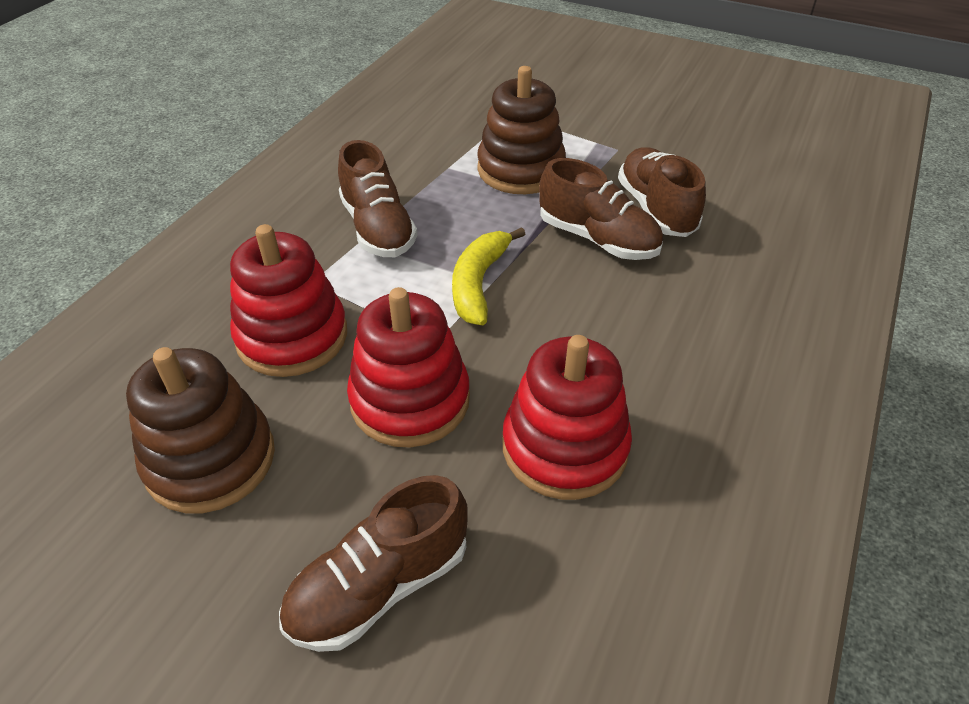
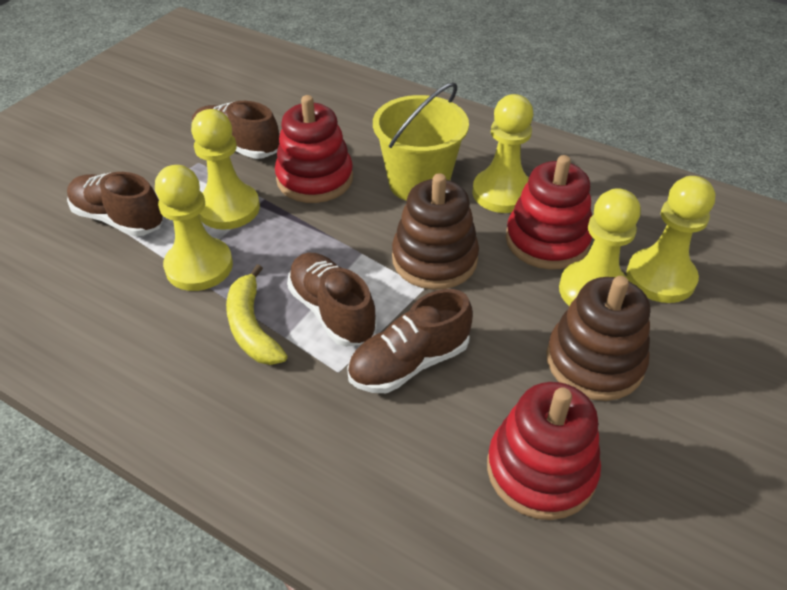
yellow bucket: none = 0 -> [373,82,469,201] = 1
yellow pawn: none = 0 -> [155,165,233,291] [191,109,260,230] [472,94,533,213] [559,188,641,306] [626,176,715,303] = 5

